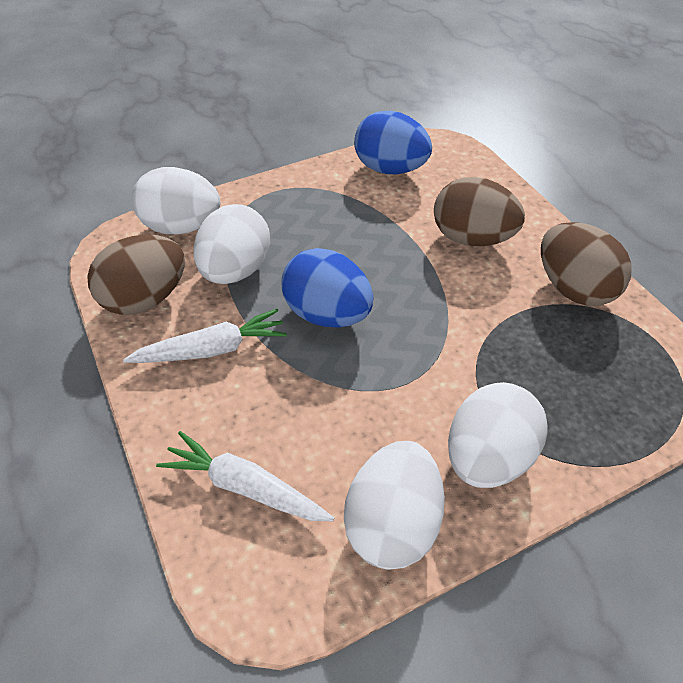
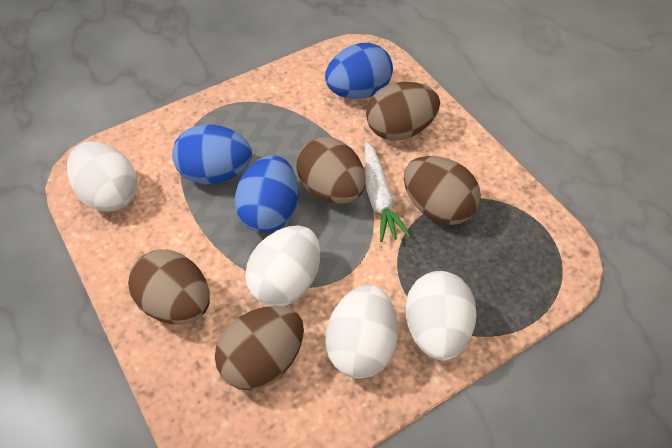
blue egg: [281,248,373,327] [354,111,432,174] = 2 -> [172,124,252,184] [235,155,299,233] [325,43,393,99] = 3
brown egg: [87,235,185,315] [434,177,525,246] [541,222,631,306] = 3 -> [128,250,210,324] [215,306,304,390] [296,137,366,204] [366,82,440,141] [404,156,481,225] = 5
white carrot: [123,309,287,363] [156,431,334,521] = 2 -> [365,142,410,242] = 1

